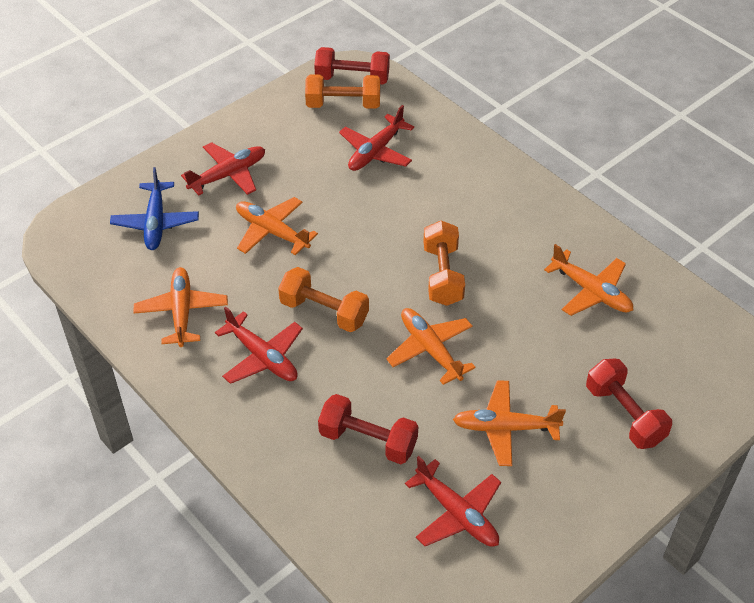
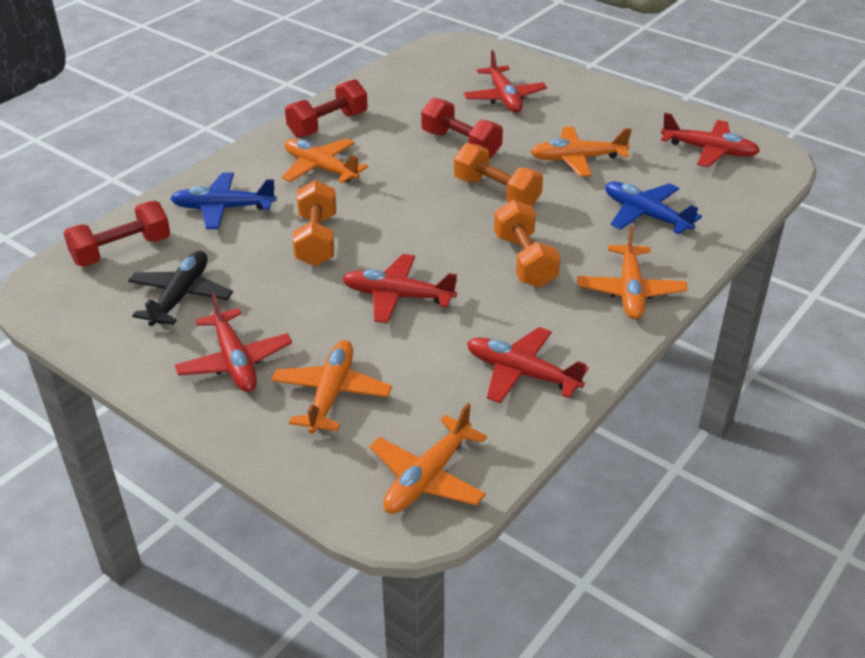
black plane: none = 0 -> [128,251,233,326] = 1
blue plane: [110,167,199,250] = 1 -> [170,173,277,229] [605,181,702,234] = 2
red plane: [181,142,265,195] [215,307,303,384] [339,105,414,171] [405,456,501,547] = 4 -> [175,293,292,392] [342,254,457,323] [463,50,547,113] [467,327,589,404] [661,113,760,167] = 5

